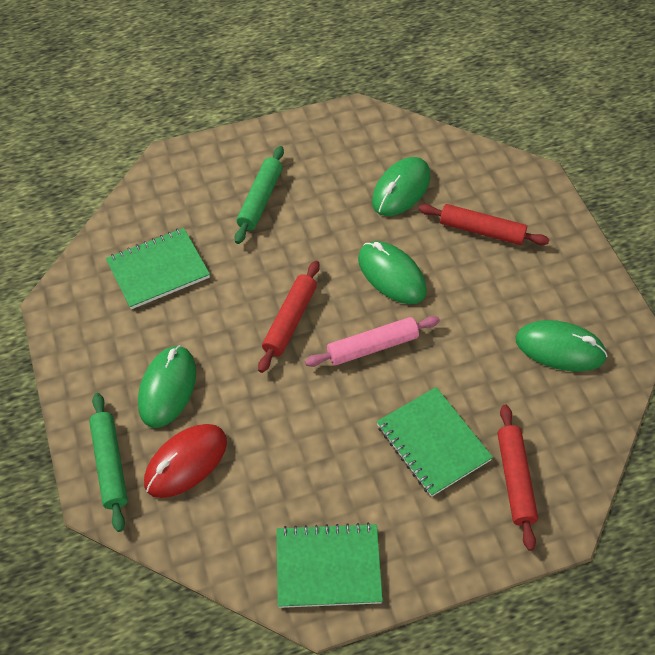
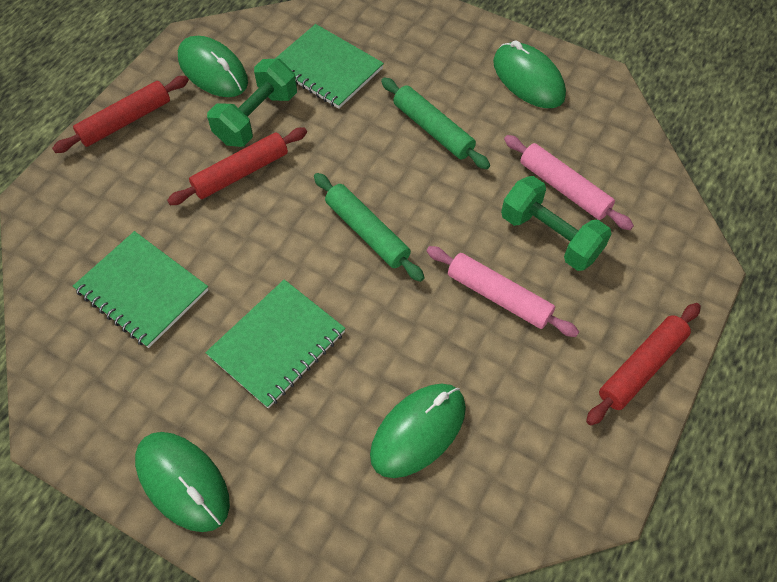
green dumbbell: none = 0 -> [207,59,297,147] [501,176,612,271] = 2
pink rolling pin: [305,316,440,367] = 1 -> [427,246,579,337] [504,135,634,230] = 2
red mouse: [144,424,227,498] = 1 -> none = 0

